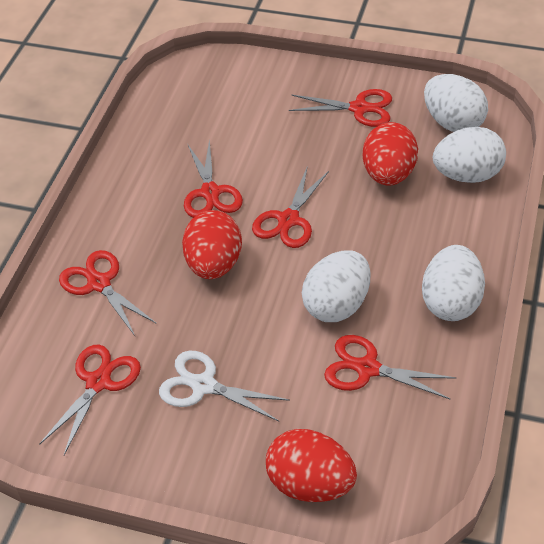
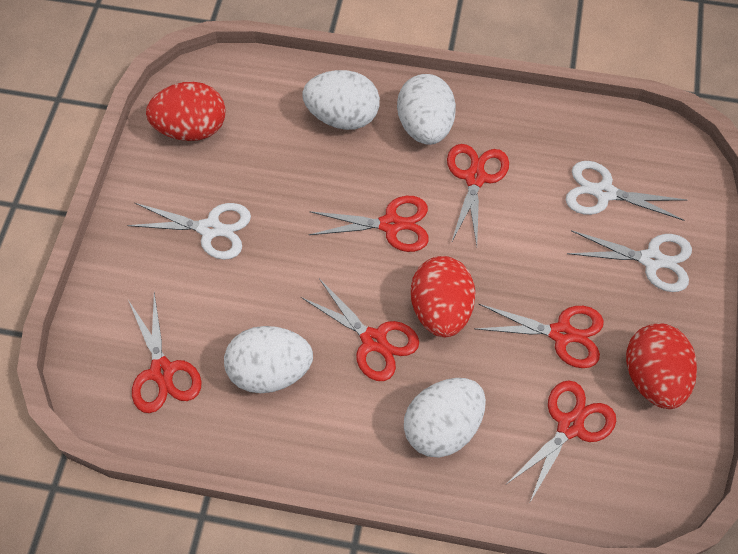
white scissors: [159,351,290,421] = 1 -> [127,203,251,260] [566,161,687,221] [567,230,692,292] = 3

